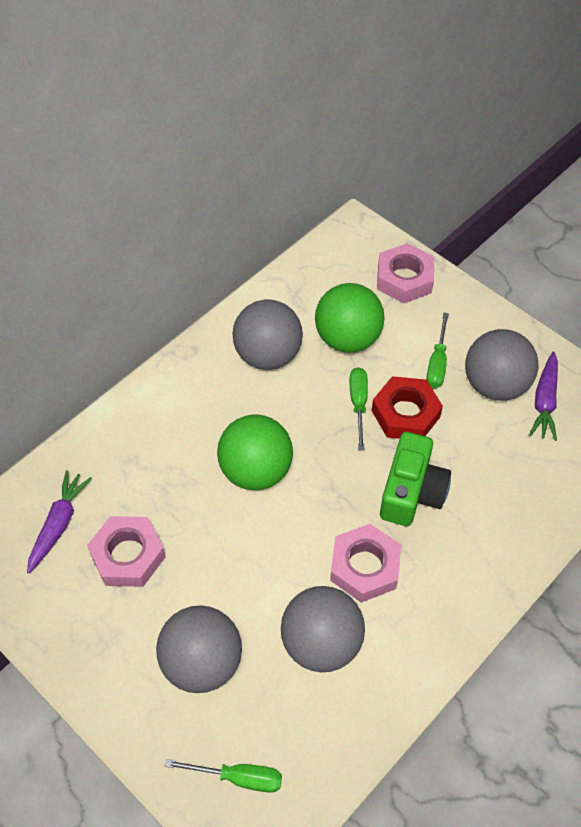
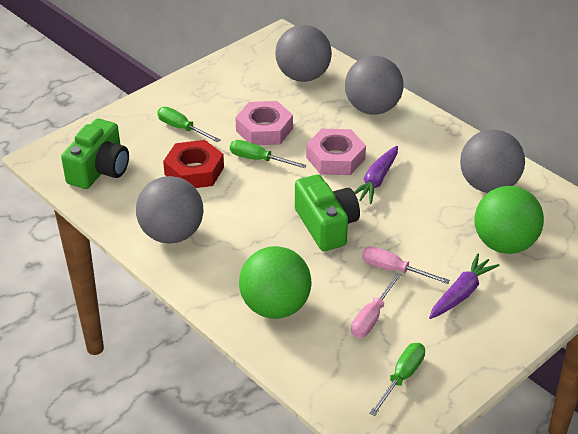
green camera: [380,432,451,526] = 1 -> [61,118,129,189] [295,175,360,251] = 2
pink nut: [87,516,166,587] [330,524,401,603] [377,243,434,303] = 3 -> [235,101,293,145] [306,129,366,175] = 2
pink screwdriver: none = 0 -> [351,273,402,338] [362,246,450,284] = 2

